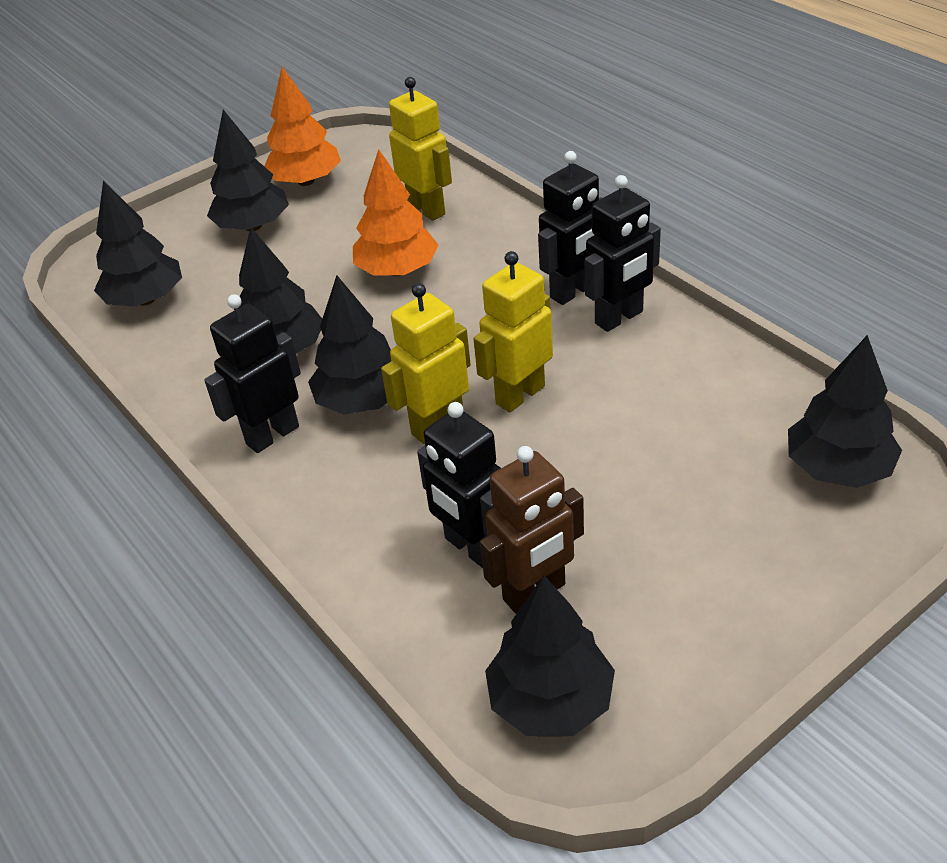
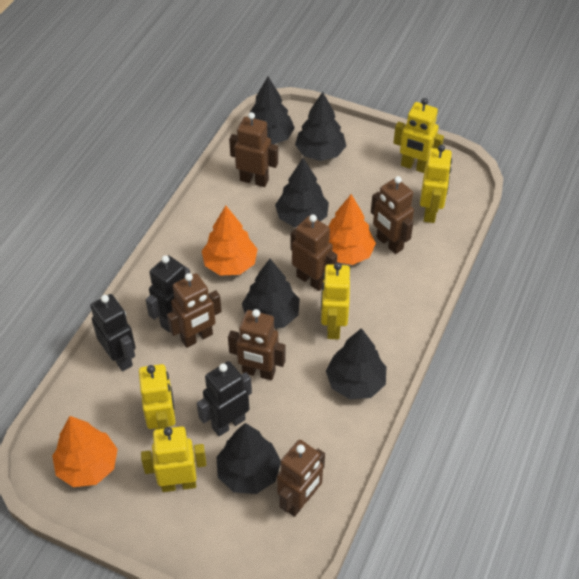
black robot: [204,294,301,453] [417,402,501,568] [538,151,602,305] [585,175,661,332] = 4 -> [90,294,136,371] [146,255,190,332] [197,361,252,436] = 3
brown robot: [480,446,584,614] = 1 -> [167,273,222,348] [228,309,286,380] [229,112,278,187] [277,440,325,517] [291,215,337,291] [371,176,414,254] = 6
orange tree: [264,67,341,186] [353,149,438,276] = 2 -> [52,416,118,487] [202,206,258,276] [328,194,376,265] = 3
yellow robot: [381,283,471,444] [389,77,452,221] [474,251,553,412] = 3 -> [139,364,176,430] [141,426,207,492] [321,262,350,340] [393,98,444,173] [420,145,452,223] = 5

